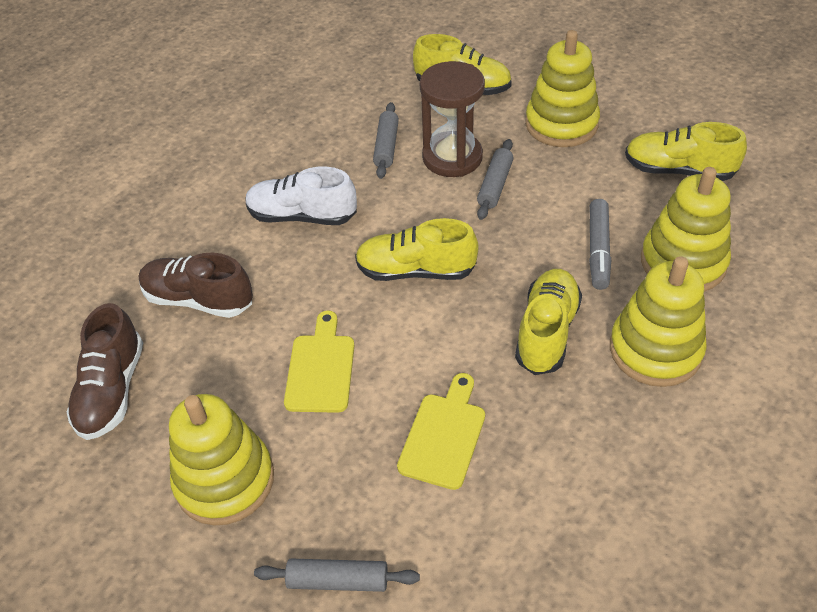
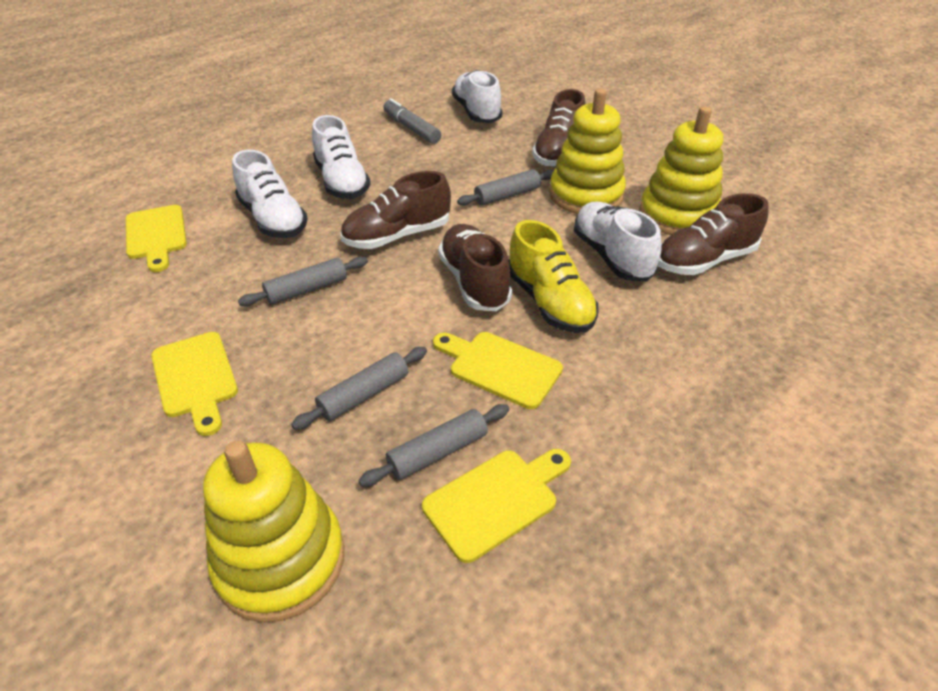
brown hourglass: [420,61,485,177] = 1 -> none = 0
brown shoe: [66,303,143,440] [139,253,253,318] = 2 -> [340,171,451,249] [438,224,512,311] [532,89,585,166] [658,193,769,275] = 4
grey rolling pin: [254,559,420,592] [373,102,399,179] [477,139,513,220] = 3 -> [238,256,368,306] [291,347,427,430] [358,404,510,487] [457,169,553,206] = 4
white shoe: [245,167,357,225] = 1 -> [232,150,308,238] [312,115,371,199] [452,70,502,123] [574,202,662,281] = 4
yellow cutting board: [284,310,354,413] [397,373,485,490] = 2 -> [126,205,187,272] [151,332,238,436] [422,449,571,563] [433,332,563,409] = 4
yellow shoe: [355,218,479,281] [413,34,512,95] [515,269,582,375] [625,122,747,181] = 4 -> [509,220,599,333] = 1
yellow stacking toy: [169,394,274,526] [525,30,600,147] [610,256,707,387] [641,167,731,292] = 4 -> [203,441,345,623] [549,88,626,214] [640,106,723,235] = 3

